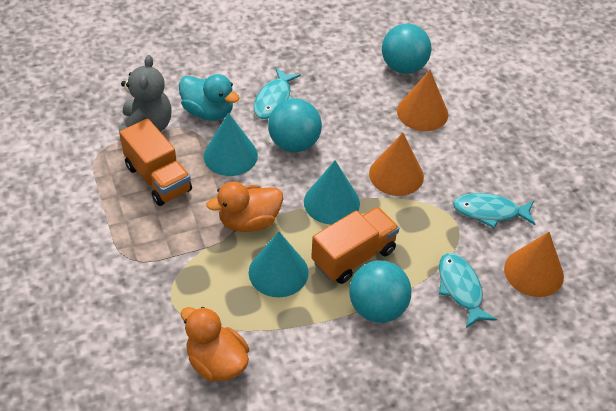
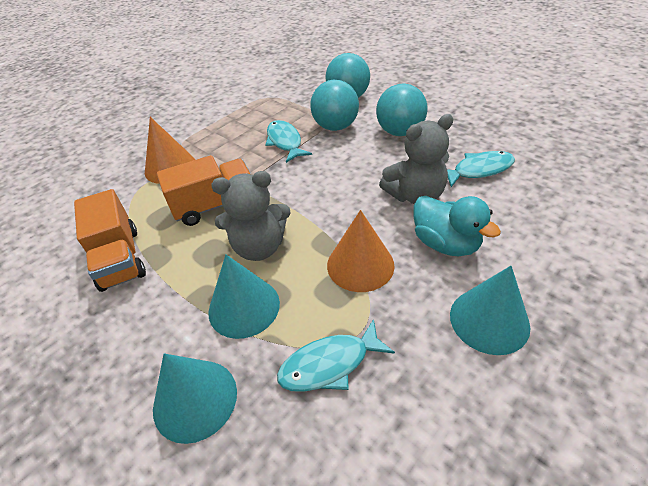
grey teddy bear: [118,55,171,141] = 1 -> [211,171,291,261] [379,114,453,204] = 2
orange cone: [369,133,424,196] [397,70,448,131] [504,232,564,297] = 3 -> [145,117,195,184] [327,210,395,292] = 2
orange duck: [181,307,249,382] [206,182,283,232] = 2 -> none = 0

